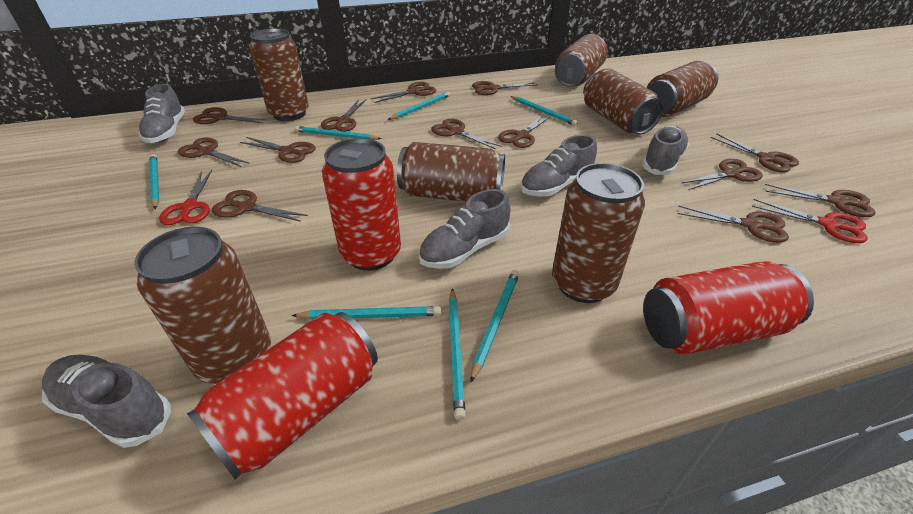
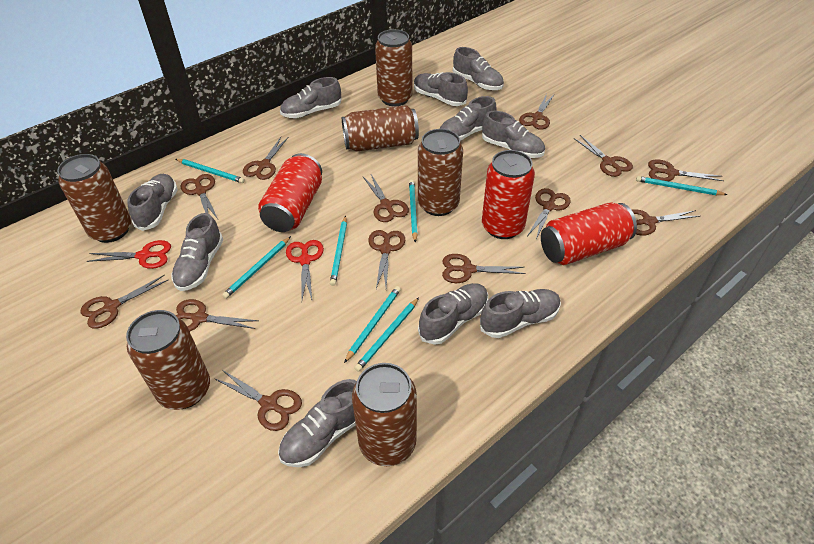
brown can: [134,227,271,384] [250,28,309,121] [397,142,505,202] [552,163,645,303] [555,34,608,87] [583,68,663,134] [647,61,718,117] = 7 -> [57,154,131,243] [126,310,210,410] [342,105,419,152] [352,363,417,466] [375,29,412,106] [418,129,463,216] = 6
grey shoe: [42,355,171,448] [138,84,185,143] [418,189,511,269] [520,135,597,196] [642,126,689,175] = 5 -> [127,174,178,231] [171,213,223,291] [278,379,357,467] [280,77,342,118] [414,72,468,106] [418,283,488,345] [440,96,496,141] [453,47,504,90] [480,289,561,338] [482,111,545,158] = 10

